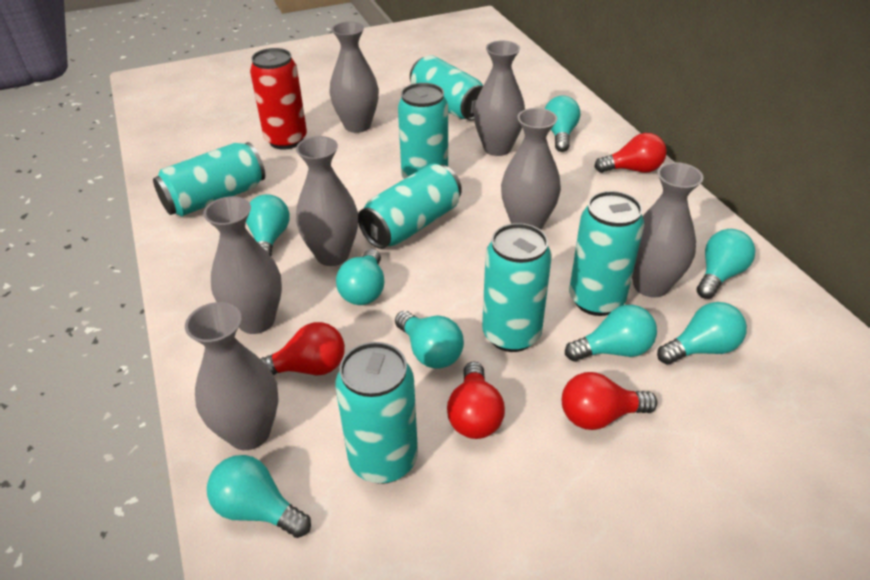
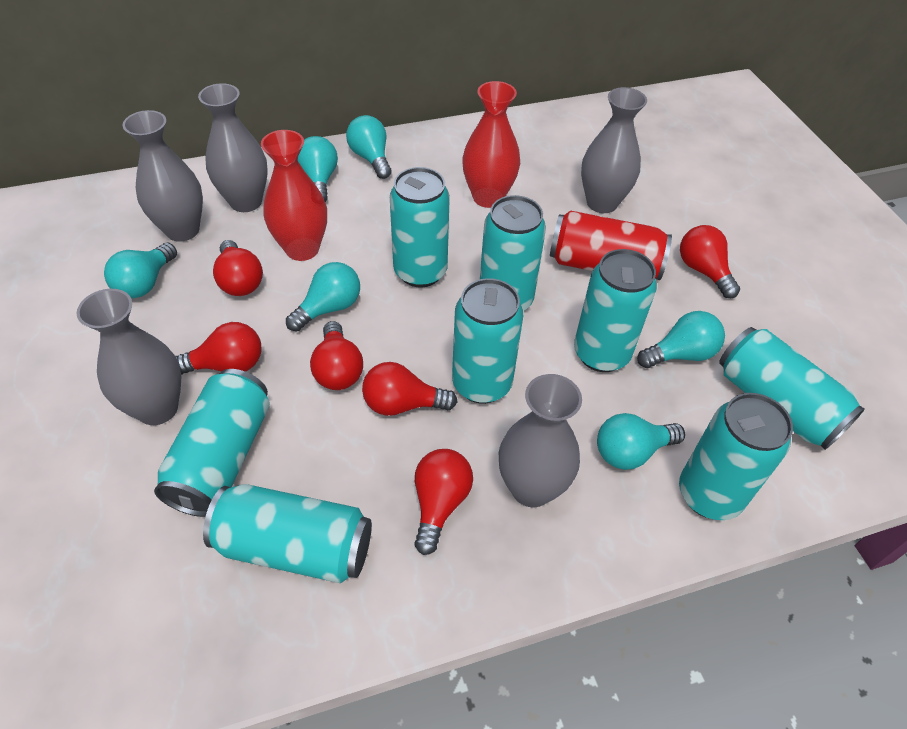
grey vase: [185,302,279,450] [203,196,282,334] [296,136,358,266] [329,22,379,133] [474,41,525,156] [501,108,561,230] [632,162,703,297] = 7 -> [77,289,181,425] [123,110,203,242] [198,83,268,212] [499,374,582,507] [581,87,647,213] = 5
red light bulb: [261,322,345,376] [447,362,505,439] [562,372,657,430] [594,133,667,173] = 4 -> [175,322,261,375] [213,240,263,296] [310,321,363,390] [362,362,457,416] [414,449,473,555] [680,225,740,298] = 6
red vase: none = 0 -> [261,130,327,261] [462,81,520,208] = 2
turquoise can: [153,142,265,216] [335,342,418,484] [358,164,462,249] [398,83,448,179] [410,55,483,120] [482,223,552,352] [569,191,644,316] = 7 -> [154,369,270,517] [203,484,372,583] [390,167,450,287] [452,278,523,404] [480,195,546,311] [574,249,657,372] [679,393,793,520] [719,327,865,450] = 8
turquoise light bulb: [207,455,311,538] [246,194,290,256] [336,249,384,305] [395,311,464,369] [545,96,580,152] [565,305,657,361] [657,302,747,365] [697,229,755,299] = 8 -> [104,243,177,298] [286,262,360,331] [298,136,338,202] [346,115,392,179] [597,413,685,470] [637,311,725,368] = 6

